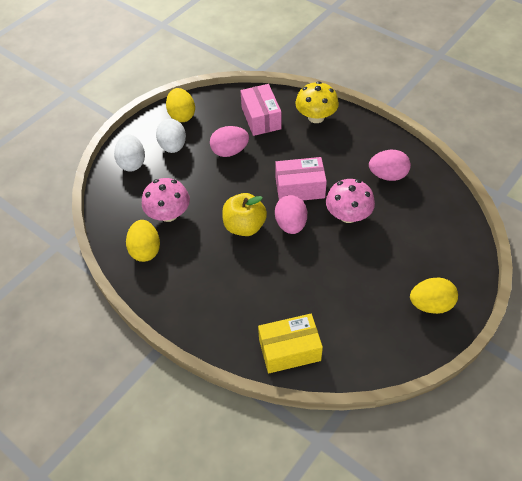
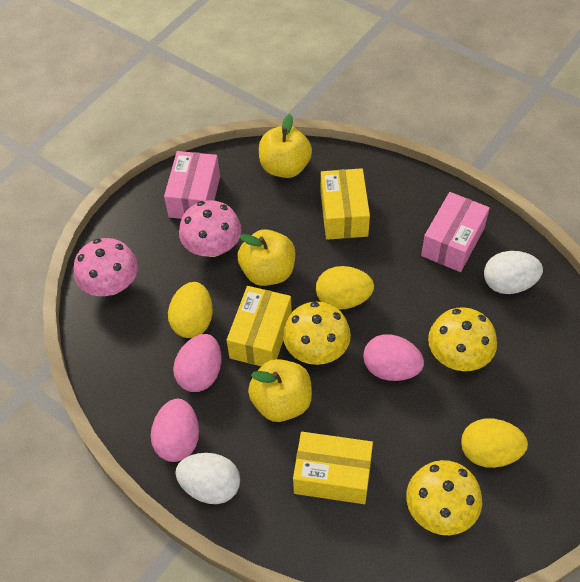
yellow apple: [222,193,267,236] = 1 -> [238,229,295,286] [248,359,312,422] [259,114,312,178] = 3
yellow box: [258,314,323,373] = 1 -> [227,286,292,366] [293,432,373,504] [321,168,370,240] = 3
yellow mushroom: [295,81,339,123] = 1 -> [283,302,351,365] [406,460,482,535] [428,307,497,371] = 3

